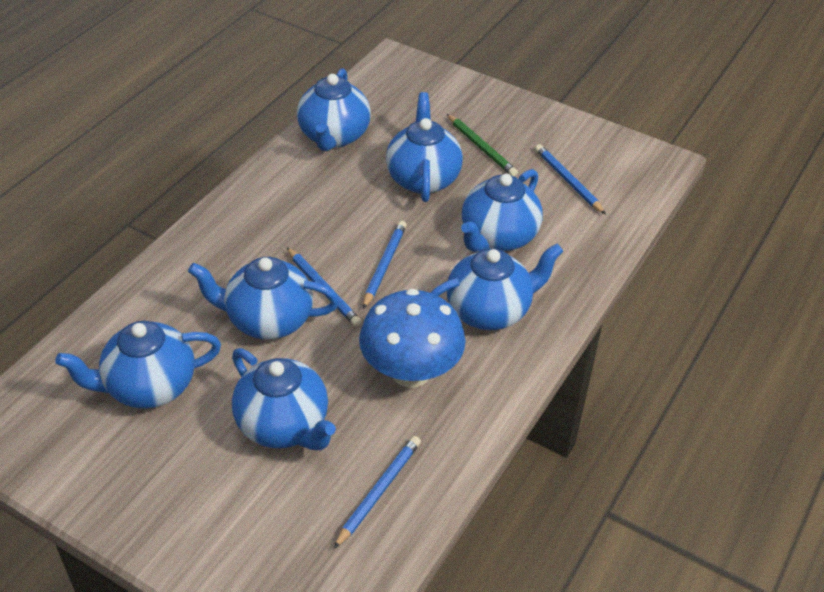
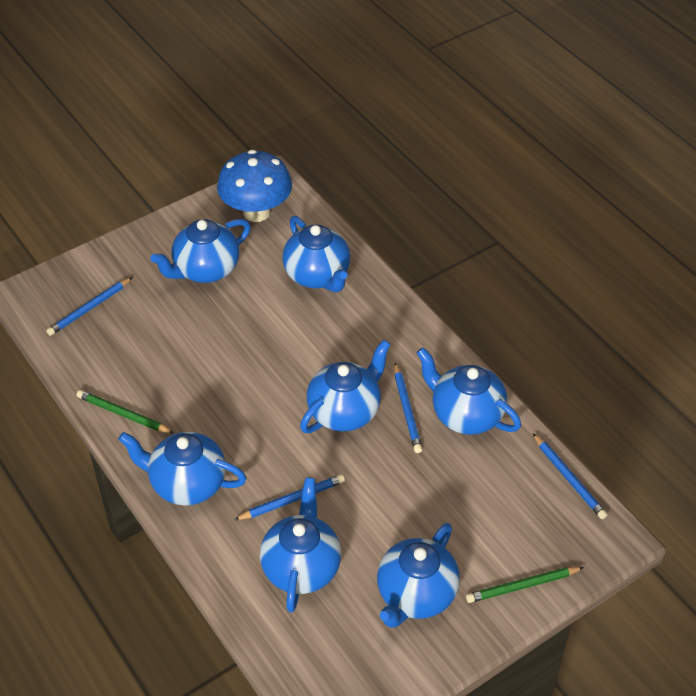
green pencil: [447,114,518,176] = 1 -> [77,390,174,434] [466,567,584,603] = 2

